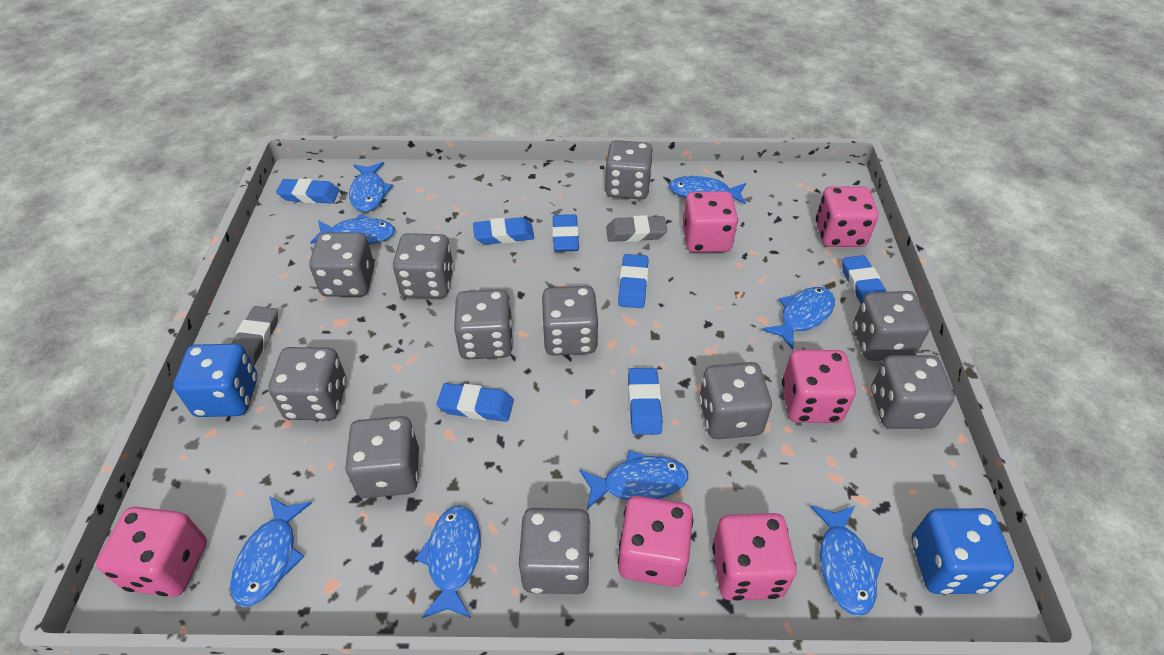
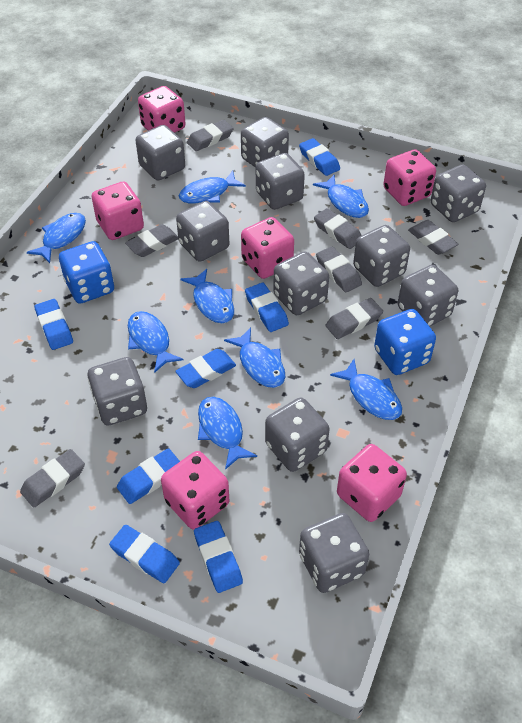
grey eraser: [231,306,278,366] [606,215,667,242] = 2 -> [20,449,85,508] [125,224,178,257] [187,120,234,151] [314,208,362,249] [316,246,362,292] [325,298,383,339] [408,220,458,255] = 7

